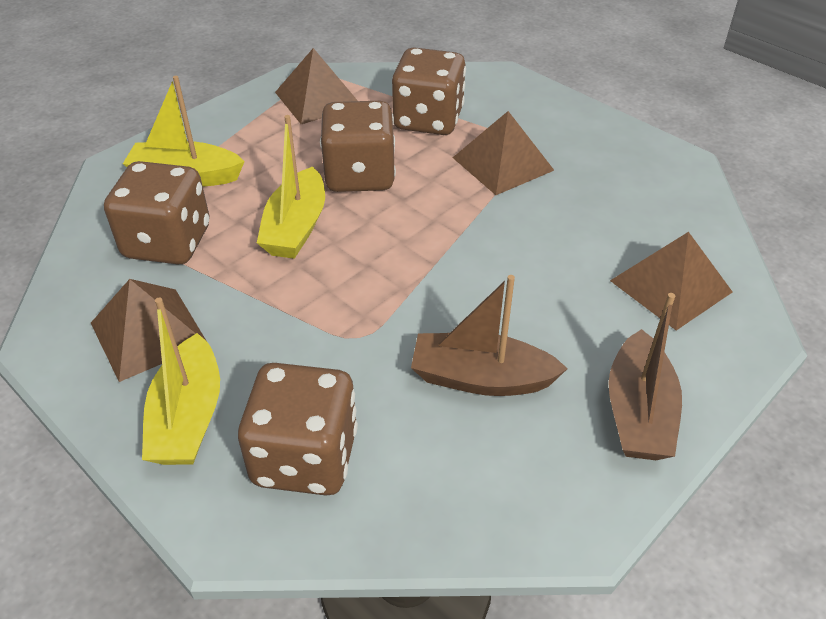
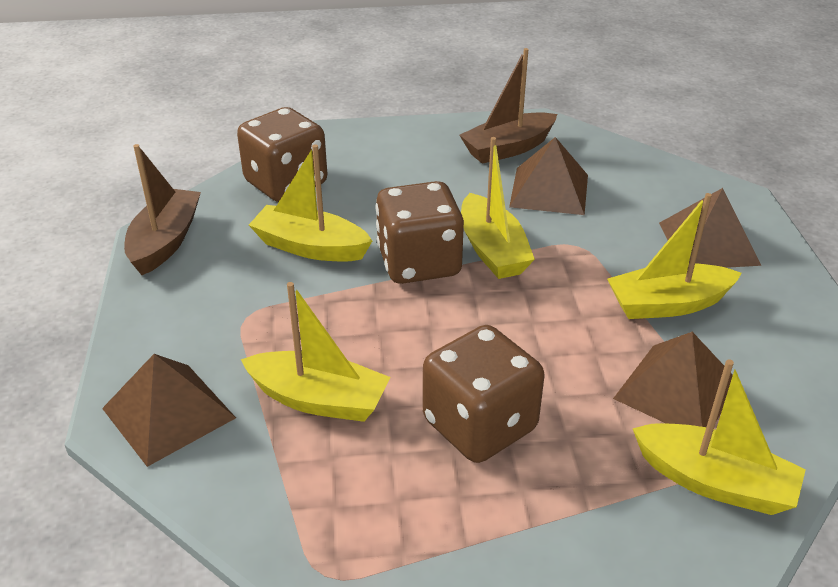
brown dice: [104,161,210,264] [238,363,358,496] [320,101,396,192] [392,47,466,135] = 4 -> [237,107,327,202] [375,181,464,284] [423,325,545,463] = 3
yellow boat: [123,76,245,187] [142,298,220,465] [257,115,325,259] = 3 -> [241,282,390,422] [249,144,372,261] [461,137,535,279] [607,193,742,319] [632,359,806,515] = 5

